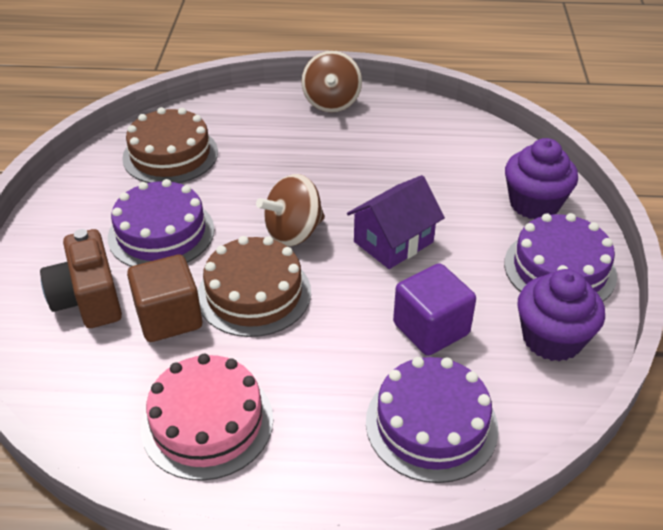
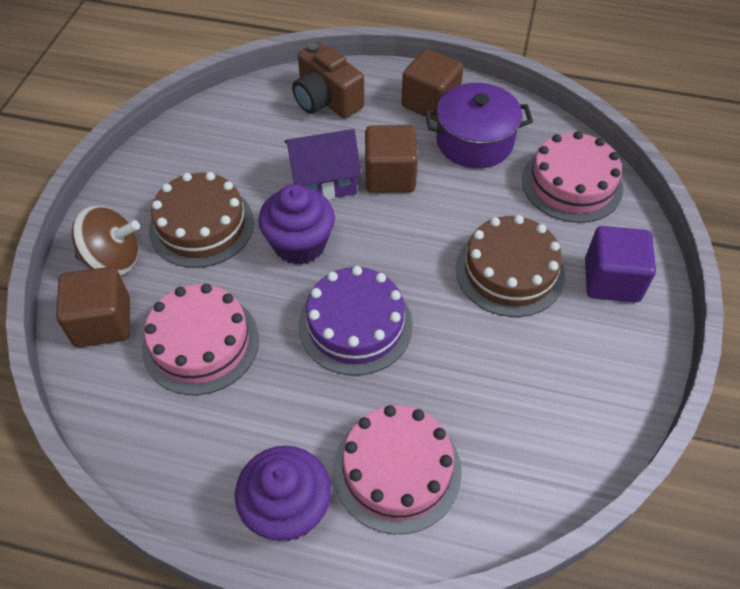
brown cube: [127,255,202,342] = 1 -> [56,267,130,347] [365,125,418,193] [401,49,464,121] = 3
brown spinning top: [256,174,325,246] [301,51,362,113] = 2 -> [72,206,140,276] = 1
pink cake: [141,354,274,481] = 1 -> [142,284,259,395] [333,405,462,534] [522,131,623,223] = 3
purple cake: [108,179,214,267] [366,357,499,483] [504,213,617,301] = 3 -> [299,266,413,376] = 1
purple pot: none = 0 -> [425,83,533,168] = 1

